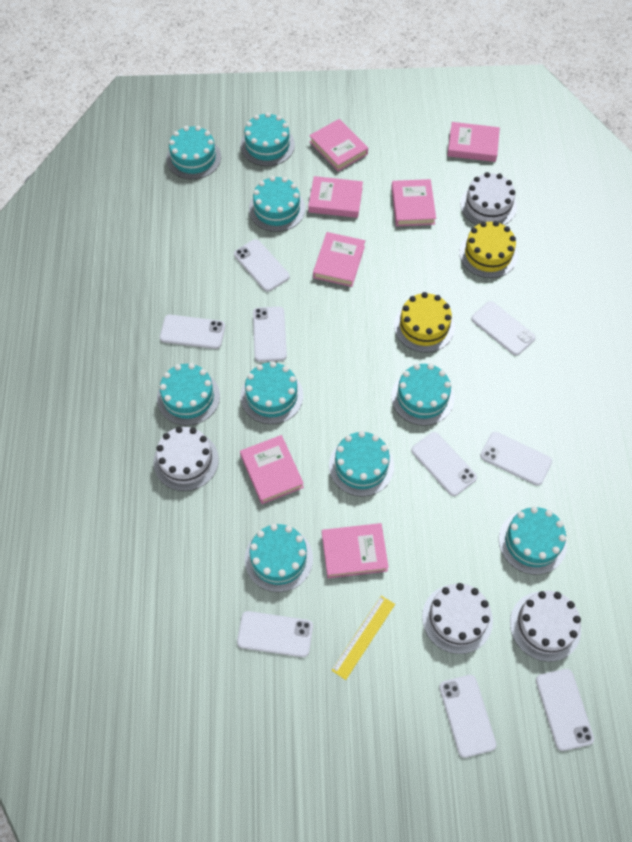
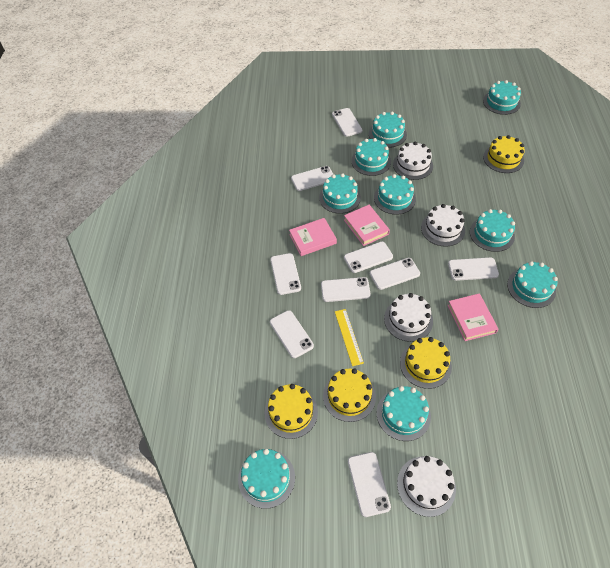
pink book: [240,435,304,504] [308,176,363,218] [309,119,368,171] [313,232,365,287] [322,523,389,578] [391,179,436,226] [447,122,500,162] = 7 -> [289,218,337,256] [344,205,390,246] [447,293,498,341] = 3
yellow cake: [394,292,455,352] [459,221,518,278] = 2 -> [264,384,318,439] [323,368,376,422] [400,337,452,389] [483,135,525,173] = 4

